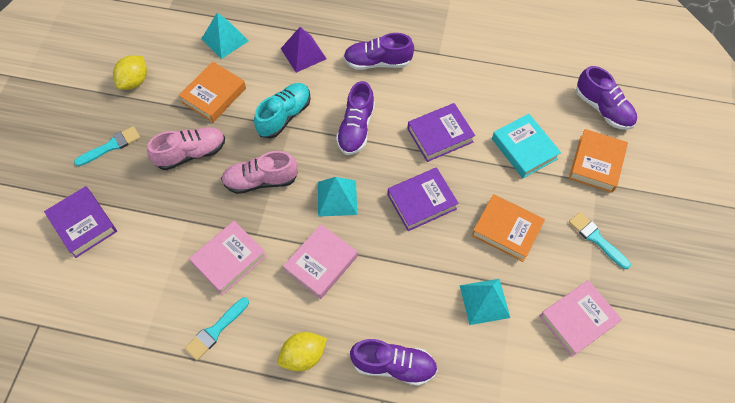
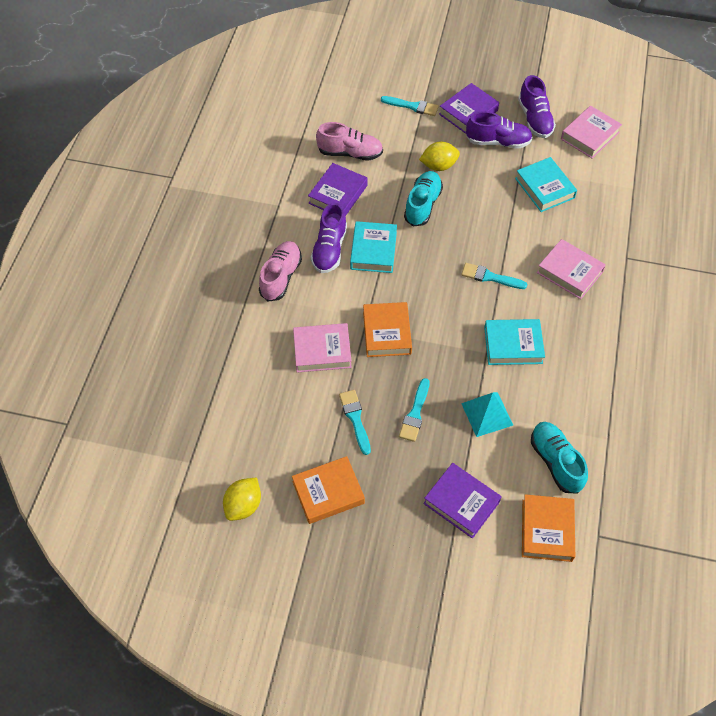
purple pyramid: [281,27,327,73] = 1 -> none = 0
purple shoe: [336,81,375,155] [343,33,414,70] [350,339,438,386] [576,66,637,130] = 4 -> [311,203,347,273] [466,111,533,149] [518,75,556,138] = 3
turquoise book: [492,114,561,178] = 1 -> [350,221,397,273] [484,319,545,365] [515,157,577,212] = 3
turquoise brush: [74,126,140,166] [185,297,249,360] [569,212,631,269] = 3 -> [339,390,371,455] [381,96,439,116] [399,378,429,442] [461,263,527,289] = 4
turquoise pyramid: [201,12,249,59] [318,177,357,217] [460,279,510,325] = 3 -> [461,392,514,437] = 1
turquoise shoe: [254,83,311,138] = 1 -> [404,171,443,227] [531,422,588,493] = 2

